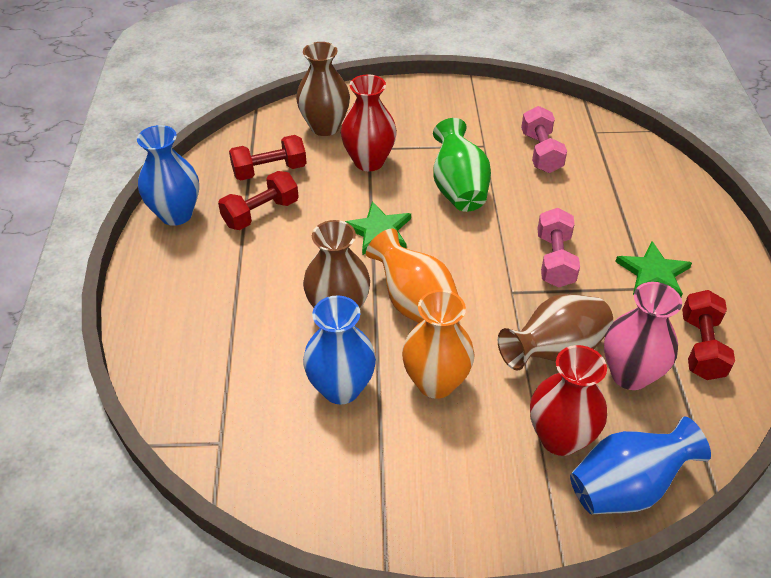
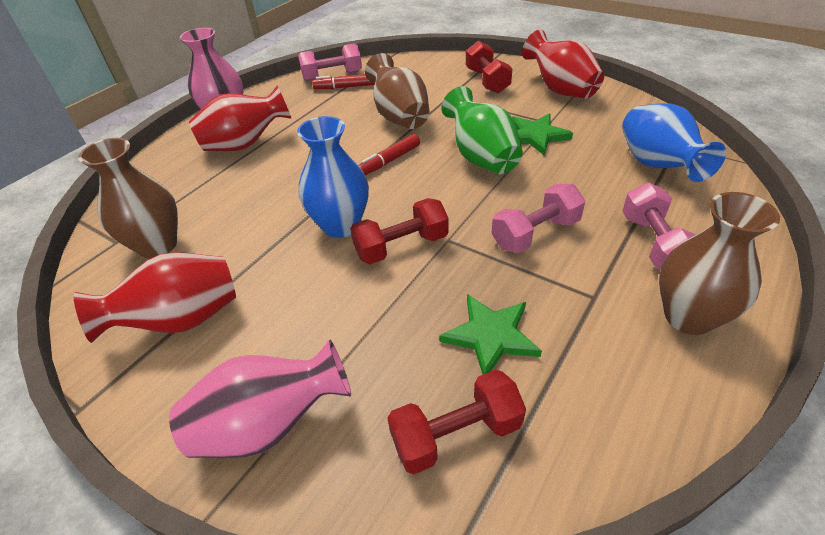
blue vase: [137,125,199,226] [303,295,376,405] [570,416,711,514] = 3 -> [297,116,369,238] [622,103,726,182] = 2
orange vase: [366,229,459,323] [402,290,474,399] = 2 -> none = 0
pink dumbbell: [521,106,567,173] [537,208,580,288] = 2 -> [298,43,362,81] [491,184,585,253] [622,183,696,270] = 3
pink vase: [604,282,682,390] = 1 -> [169,340,351,458] [180,28,243,110] = 2
red marker: none = 0 -> [312,74,375,89] [358,134,420,175] = 2
red vase: [341,74,397,171] [530,345,607,456] = 2 -> [74,252,236,343] [189,86,292,151] [522,30,604,99] = 3

